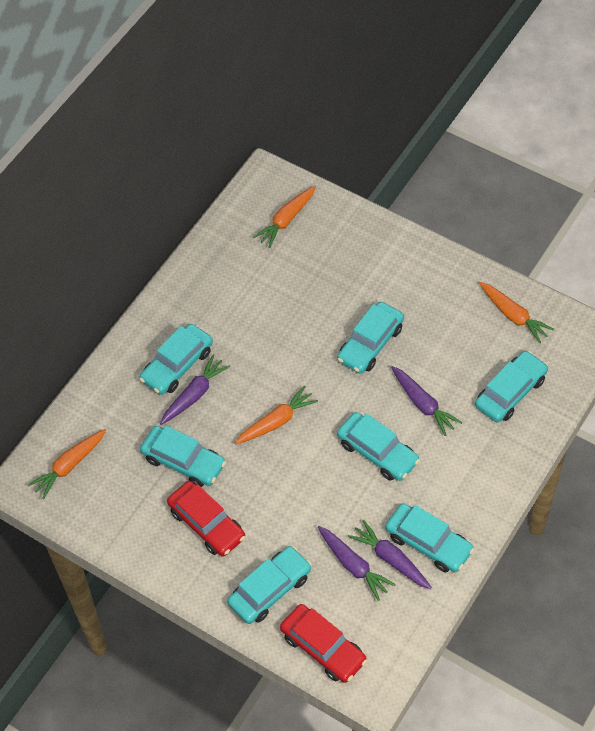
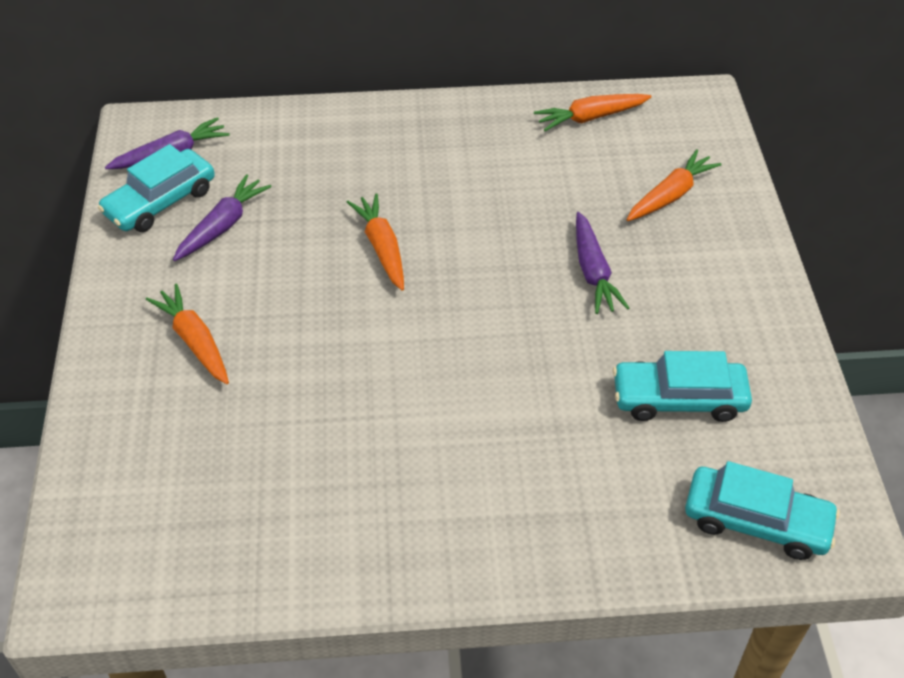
purple carrot: [160,355,230,425] [318,526,396,601] [348,520,432,589] [391,366,462,436] = 4 -> [105,117,230,169] [173,174,272,261] [576,212,629,314] = 3
red car: [167,481,245,557] [280,604,367,683] = 2 -> none = 0
turquoise car: [139,324,213,395] [140,426,226,487] [227,546,312,624] [337,302,404,374] [337,412,420,481] [385,503,474,572] [475,351,548,422] = 7 -> [98,144,215,232] [613,351,752,422] [685,461,840,560] = 3

